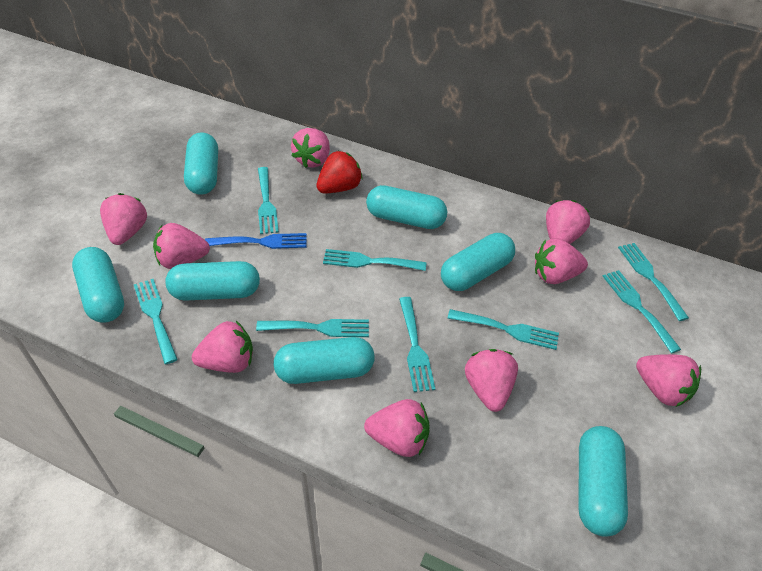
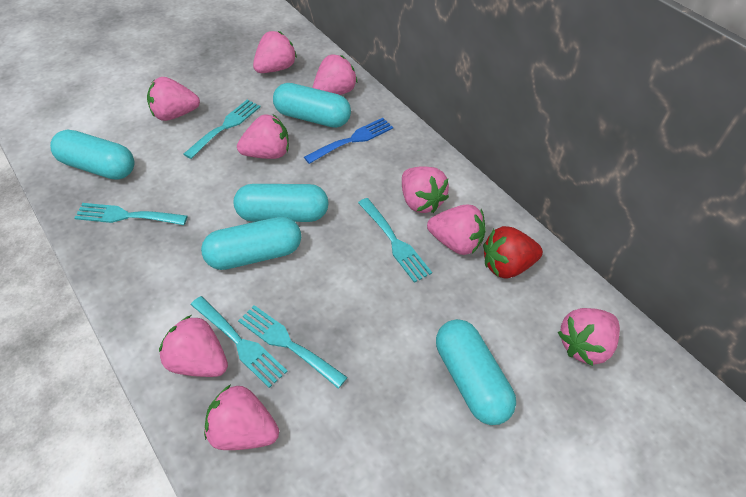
turquoise capsule: [72,247,124,322] [165,261,260,301] [184,132,218,195] [273,337,375,384] [366,185,447,229] [441,233,515,291] [579,426,628,537] = 7 -> [50,130,134,180] [201,217,301,270] [234,184,329,222] [273,83,351,128] [436,319,516,425] = 5
turquoise fork: [134,279,178,364] [256,319,369,337] [258,167,279,234] [323,249,427,271] [399,297,435,392] [447,309,559,350] [603,270,681,353] [618,243,689,321] = 8 -> [75,203,187,225] [184,99,261,159] [191,296,288,388] [238,305,348,388] [358,198,432,283] = 5

